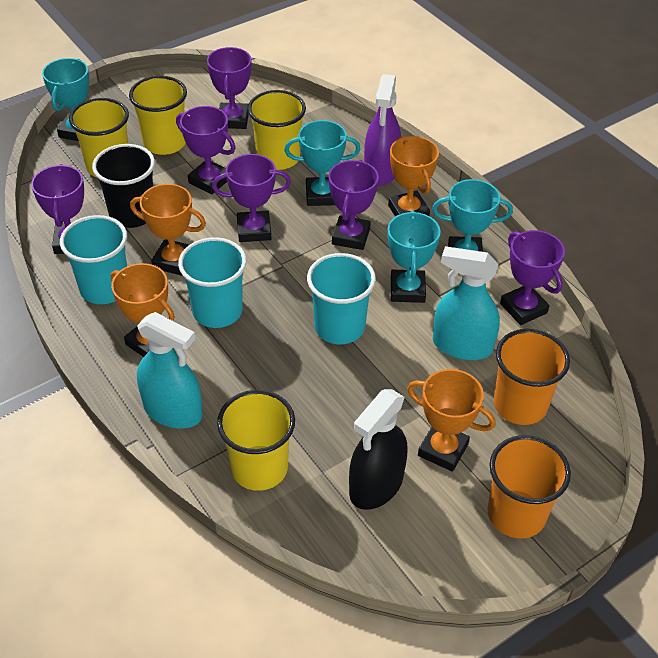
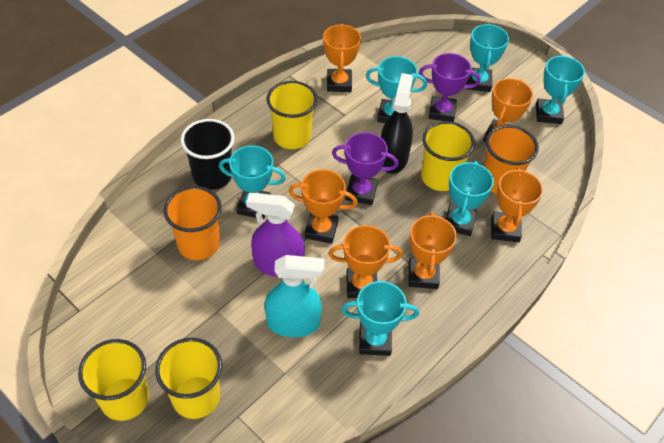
orange trophy: [111,263,175,357] [130,184,206,276] [388,136,439,217] [407,369,496,472] = 4 -> [289,169,358,244] [323,24,361,92] [328,225,403,298] [408,212,457,289] [483,78,533,142] [491,168,543,243] = 6
purple trophy: [31,164,84,254] [176,106,236,194] [207,47,251,129] [212,154,291,242] [329,160,379,250] [500,230,565,325] = 6 -> [332,132,399,205] [419,53,480,122] = 2
turquoise cup: [60,215,127,304] [178,237,247,328] [307,253,376,344] = 3 -> none = 0
turquoise spray bottle: [137,312,203,429] [433,246,500,360] = 2 -> [265,255,324,337] = 1
turquoise trophy: [42,58,89,141] [284,120,360,206] [387,211,441,303] [432,179,513,252] = 4 -> [219,145,286,219] [341,281,419,356] [366,56,427,123] [446,161,494,236] [466,24,509,92] [536,55,585,124] = 6

